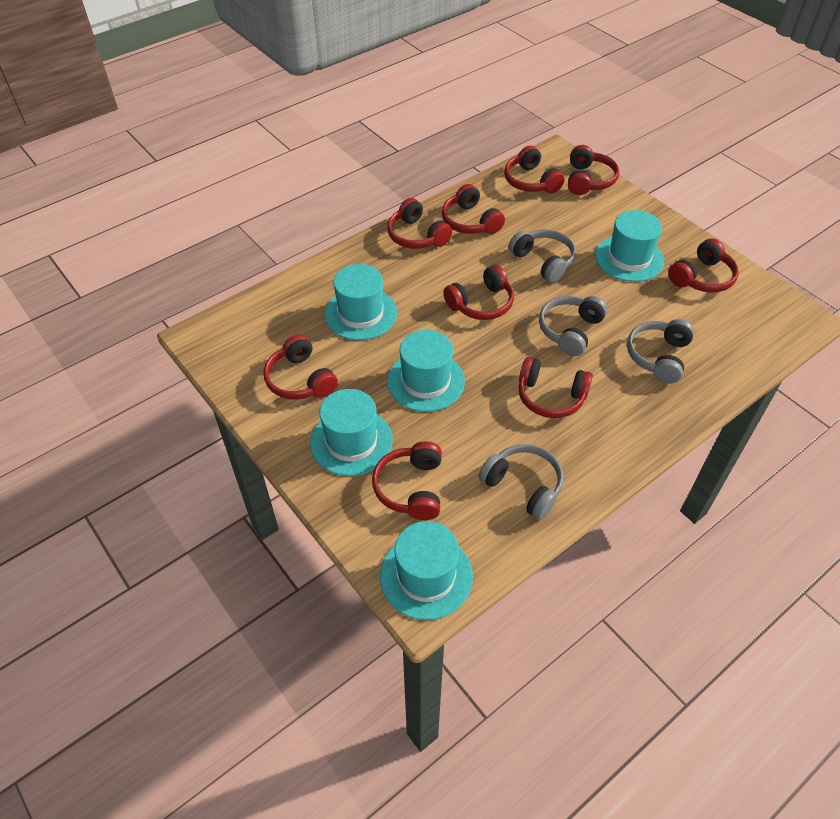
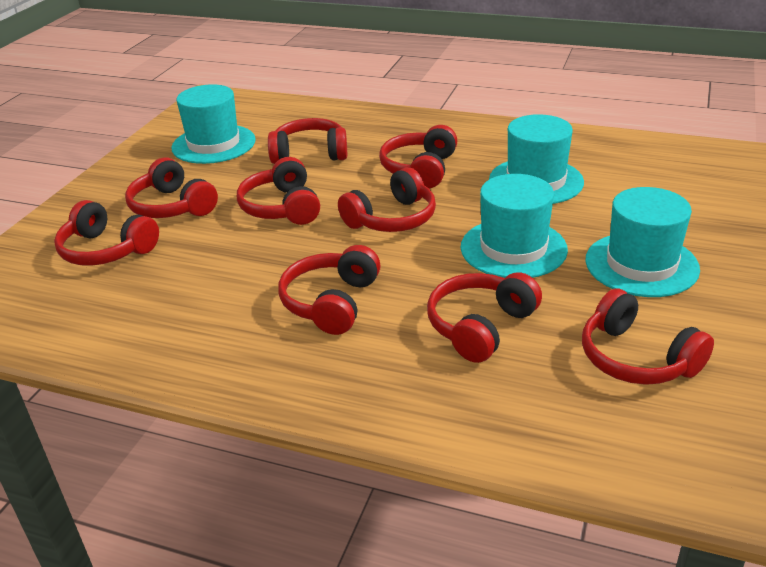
grey headphones: [479,444,564,520] [509,229,576,283] [539,296,608,356] [627,319,694,383] = 4 -> none = 0
turquoise hat: [310,389,393,476] [325,264,397,340] [380,521,473,620] [387,330,465,412] [595,210,664,282] = 5 -> [171,84,256,164] [461,174,568,278] [489,114,584,204] [585,187,700,297] = 4

